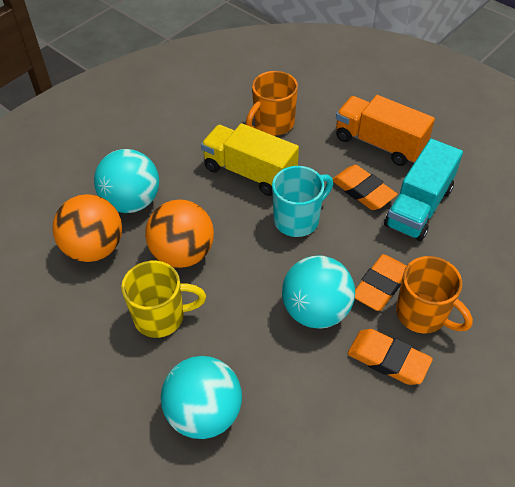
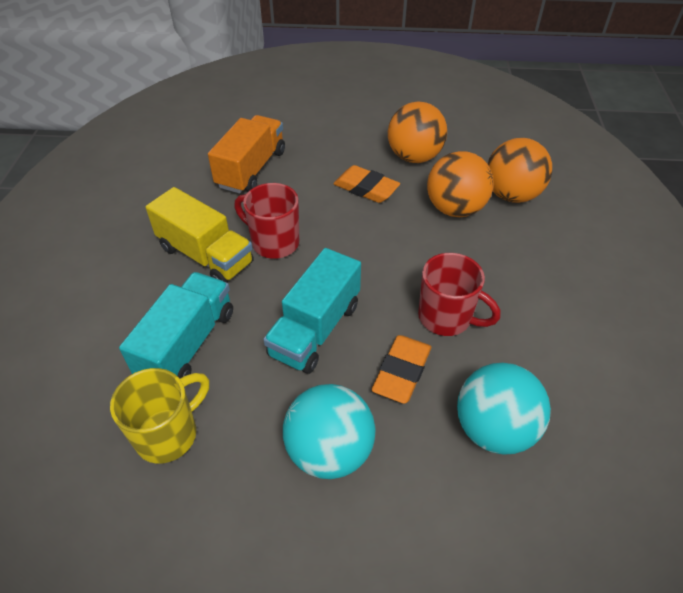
orange ball: [52,194,122,262] [145,199,214,268] = 2 -> [388,102,447,163] [427,151,494,217] [488,138,552,203] = 3
orange eraser: [333,165,397,210] [348,329,433,385] [355,254,407,311] = 3 -> [333,165,400,203] [372,335,431,404] = 2
orange mug: [246,71,298,136] [396,256,473,334] = 2 -> none = 0
red mug: none = 0 -> [234,183,299,259] [418,253,501,336] = 2
turquoise ball: [94,149,159,213] [161,356,242,439] [282,255,355,329] = 3 -> [283,384,375,479] [457,363,551,455] = 2
turquoise mug: [272,166,333,237] = 1 -> none = 0
turquoise truck: [384,139,463,241] = 1 -> [119,272,233,378] [263,248,361,374] = 2

